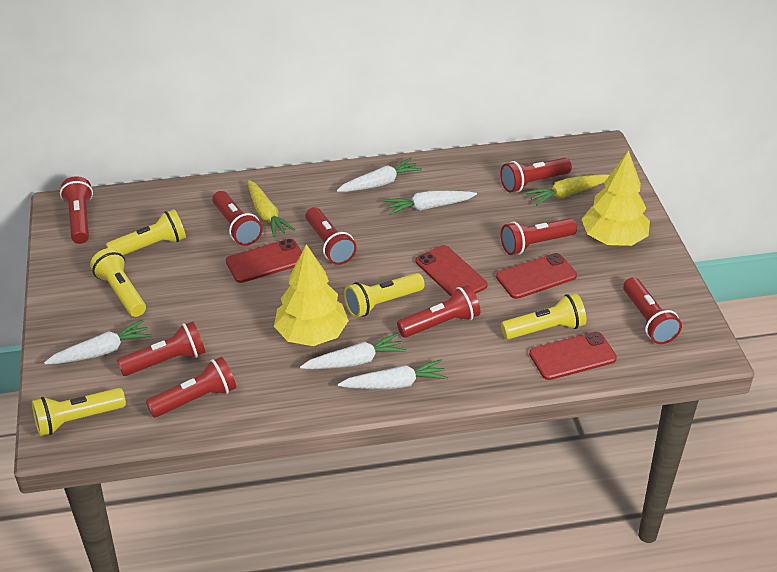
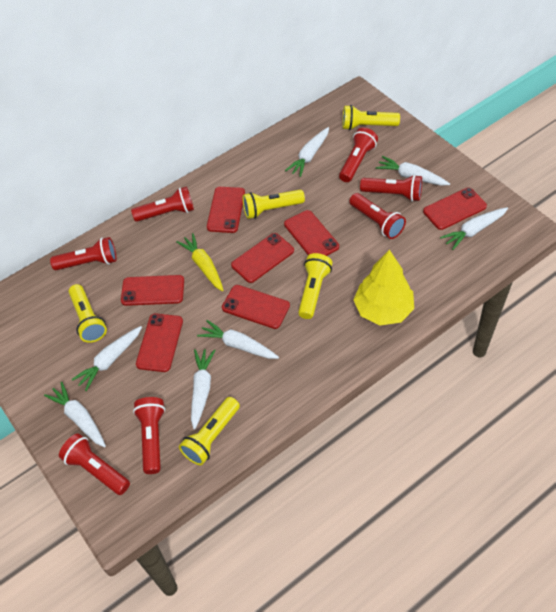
red flashlight: [60,176,93,244] [117,321,205,376] [146,357,236,418] [212,191,262,246] [305,207,357,265] [397,285,480,338] [500,158,572,193] [501,218,577,255] [623,277,682,344] = 9 -> [50,237,116,270] [59,433,130,495] [131,186,194,222] [133,397,165,474] [339,128,378,182] [349,193,406,239] [360,175,422,202] = 7
red phone: [226,239,302,283] [416,245,488,296] [496,253,577,299] [529,332,617,380] = 4 -> [121,275,184,306] [136,313,183,372] [207,187,245,233] [222,285,290,329] [231,233,294,283] [284,210,339,256] [423,188,487,230] = 7
white carrot: [44,320,151,364] [300,333,406,369] [336,158,422,192] [338,360,448,389] [384,191,477,215] = 5 -> [44,382,106,447] [71,326,142,391] [191,349,215,430] [197,320,279,359] [285,127,329,177] [376,156,450,186] [440,207,508,250] = 7
yellow carrot: [248,180,295,237] [526,174,609,206] = 2 -> [176,233,224,291] = 1
yellow tree: [274,244,349,346] [581,150,650,246] = 2 -> [353,250,414,325] = 1

